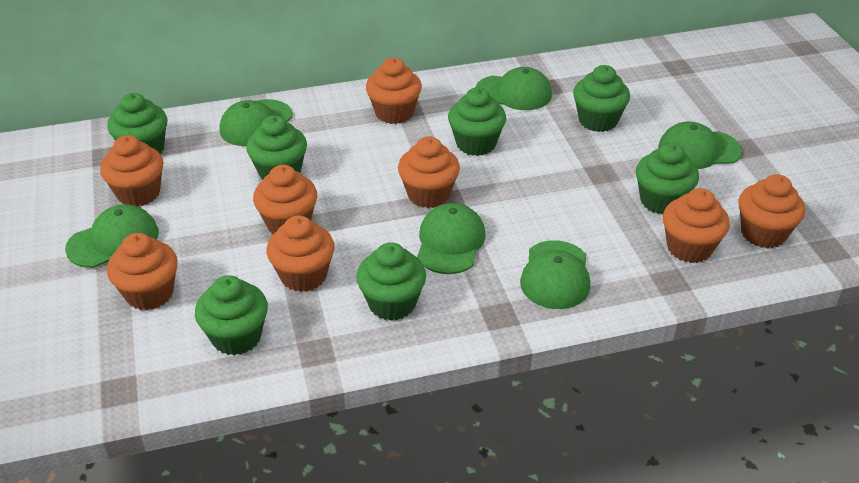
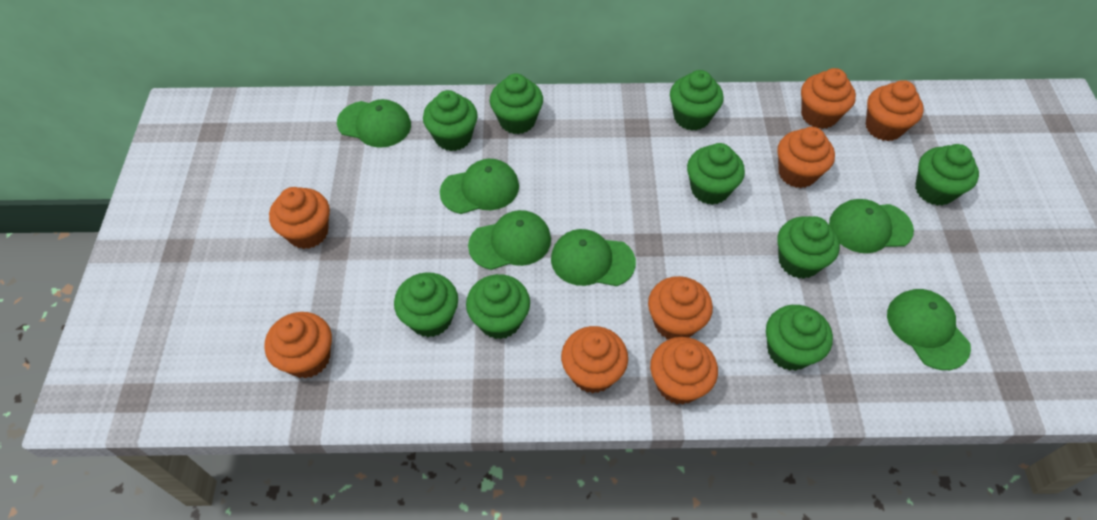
green cupcake: [108,93,167,154] [195,275,268,355] [246,115,307,180] [356,242,426,321] [448,87,506,156] [573,65,630,132] [636,143,699,214] = 7 -> [394,272,458,337] [423,90,478,151] [466,274,530,339] [490,74,543,134] [670,70,724,131] [687,143,745,205] [766,305,833,371] [778,216,840,279] [915,144,979,206] = 9

